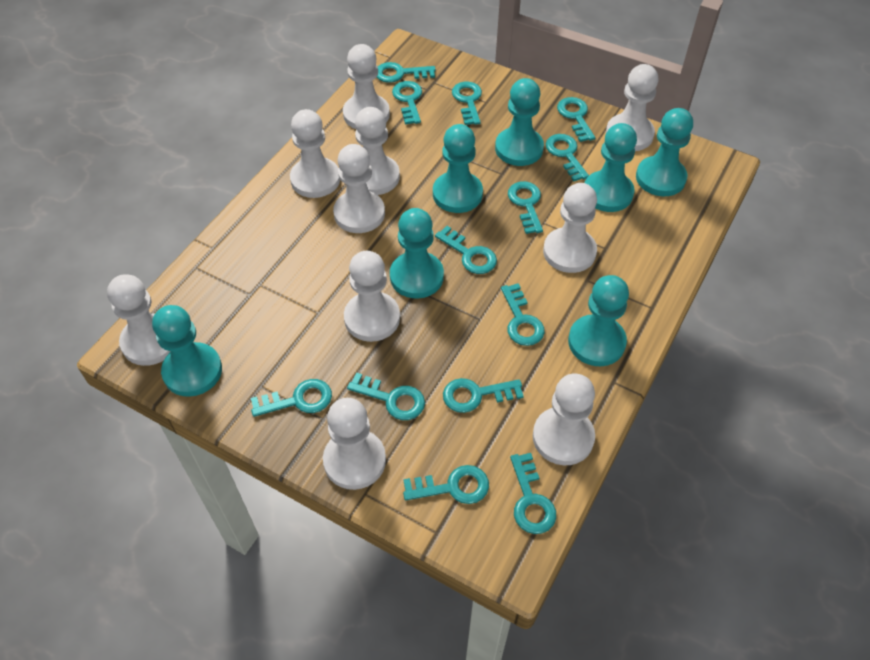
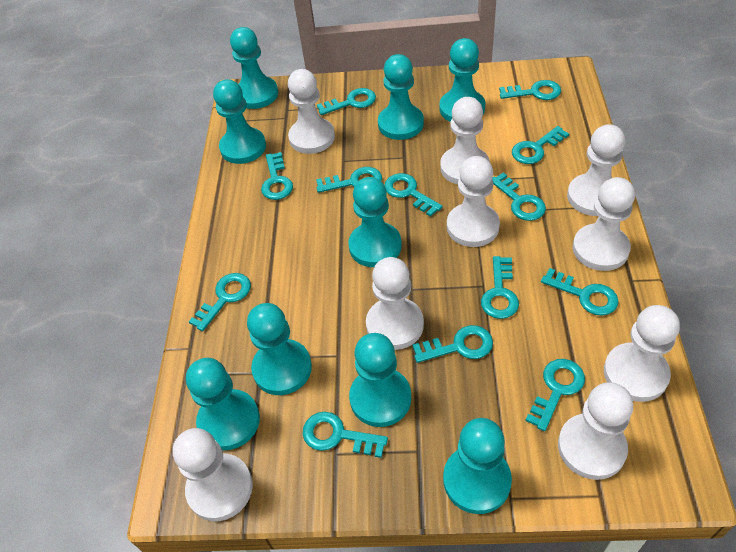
turquoise pawn: [152,305,222,397] [390,208,444,299] [433,124,483,213] [495,78,544,166] [568,275,629,366] [585,123,637,212] [636,108,693,196] = 7 -> [186,358,260,450] [213,79,266,164] [230,27,278,109] [247,303,312,395] [348,177,402,267] [349,333,411,427] [378,54,424,140] [440,38,485,122] [443,418,512,514] = 9
white pawn: [107,274,171,366] [290,109,340,198] [323,398,386,490] [333,144,385,233] [343,44,390,129] [344,251,400,342] [355,107,400,195] [533,373,595,465] [543,183,597,273] [606,64,659,151] = 10 -> [173,428,253,521] [288,69,335,154] [366,257,424,350] [440,97,490,184] [447,156,500,247] [558,382,633,480] [567,124,625,216] [573,177,635,271] [604,305,680,402] = 9

